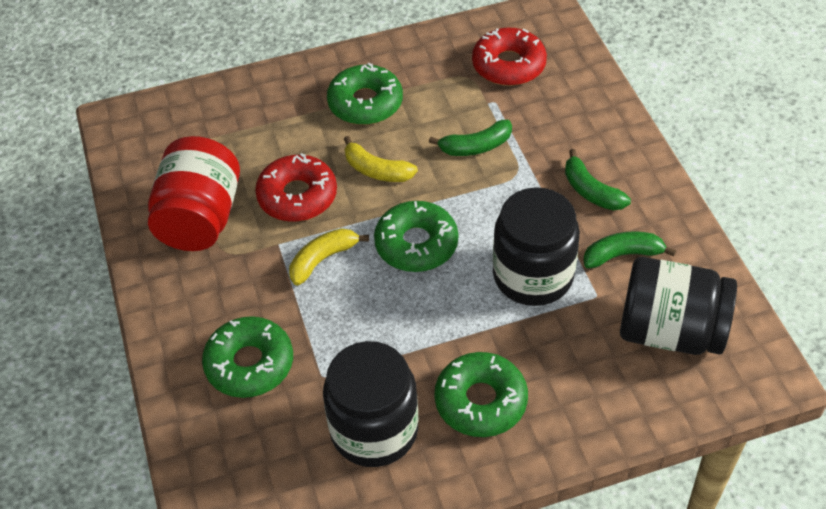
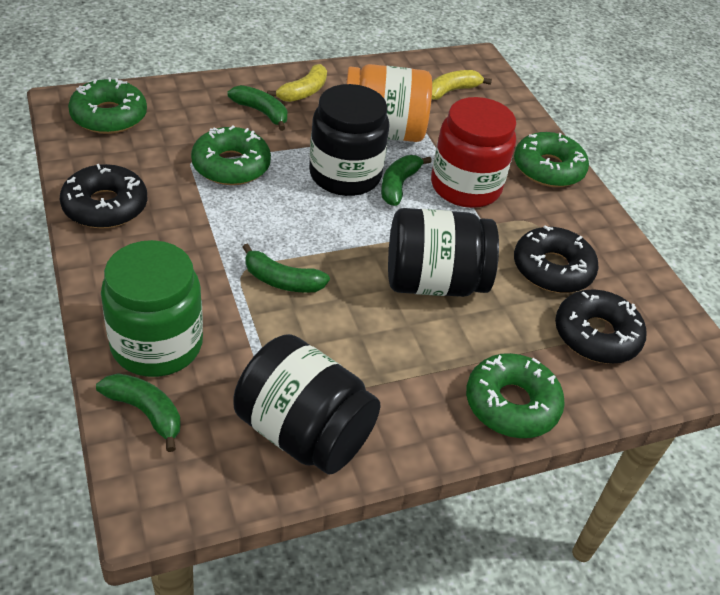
black donut: none = 0 -> [60,164,147,229] [514,225,599,293] [555,289,647,364] = 3
green banana: [429,120,512,156] [565,149,631,210] [583,231,676,268] = 3 -> [96,373,181,452] [228,85,287,131] [242,243,330,293] [381,155,432,206] = 4
green jar: none = 0 -> [101,240,203,377] = 1
orange jar: none = 0 -> [346,64,432,142] = 1
red donut: [255,153,337,222] [472,28,547,86] = 2 -> none = 0

